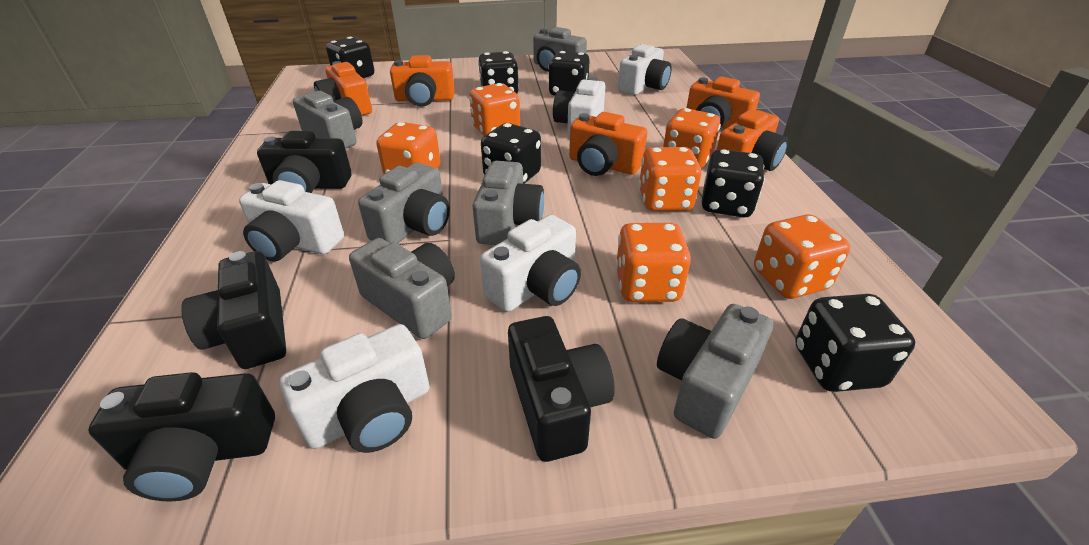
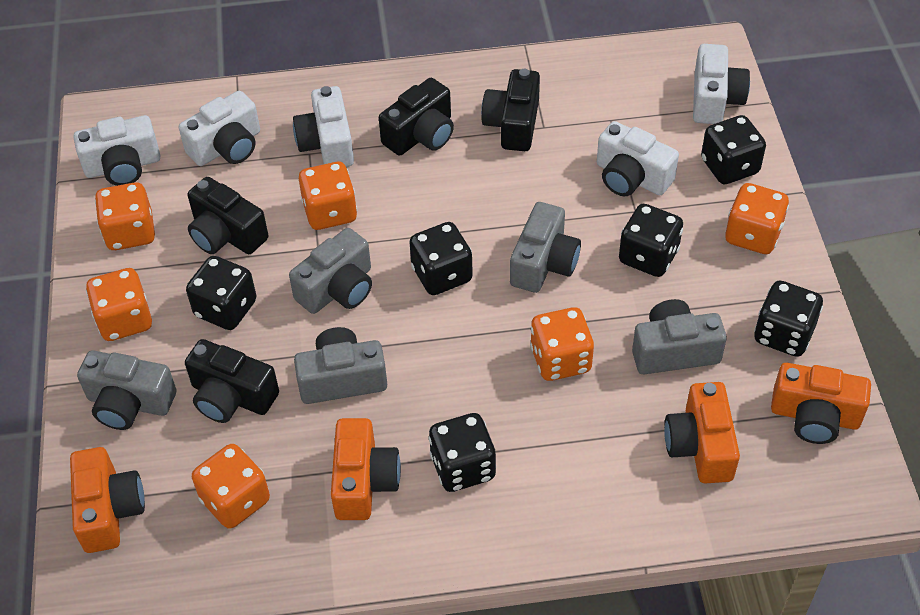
grey camera: [293,91,362,149] [349,238,455,339] [358,162,450,244] [472,161,544,245] [533,27,587,72] [657,304,773,439] = 6 -> [77,350,177,430] [289,228,372,314] [294,327,387,404] [510,202,581,293] [632,299,727,374] = 5
orange camera: [314,61,372,115] [390,55,455,107] [569,112,647,176] [686,76,760,129] [717,109,788,171] = 5 -> [70,447,145,553] [331,418,401,520] [664,382,740,484] [771,363,871,444] = 4

